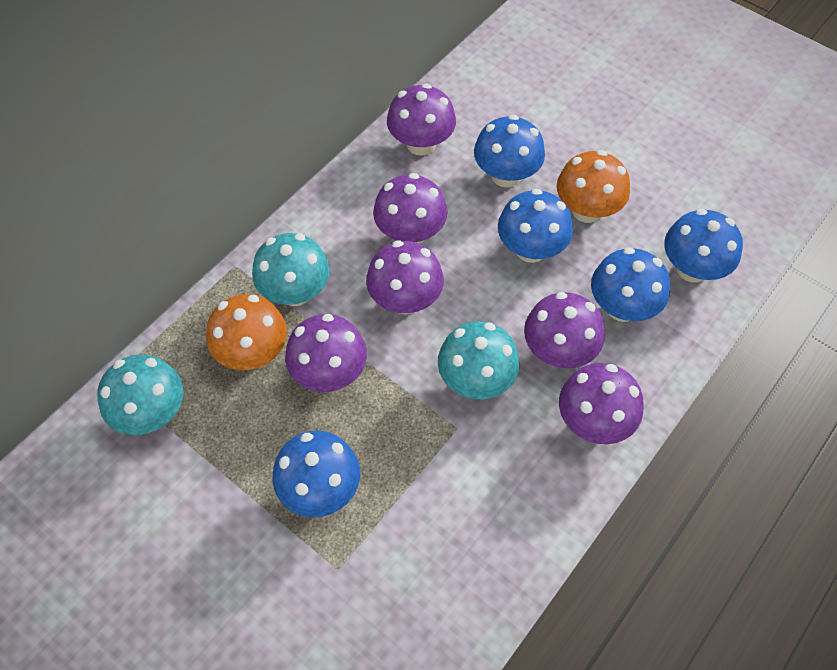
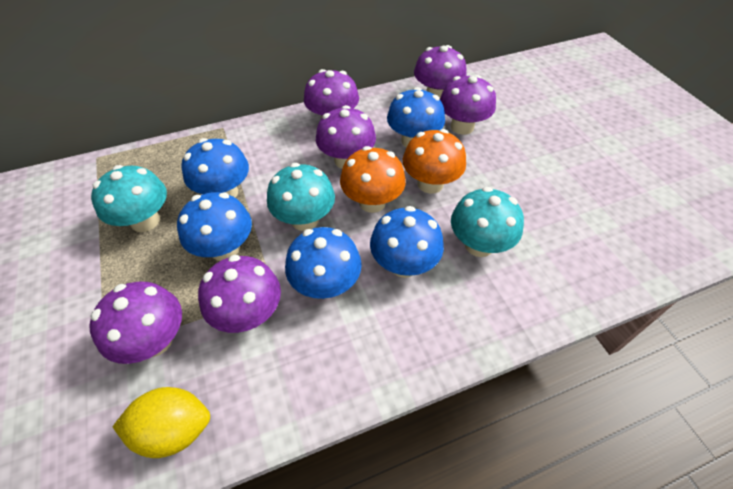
yellow lemon: none = 0 -> [112,387,210,458] = 1

